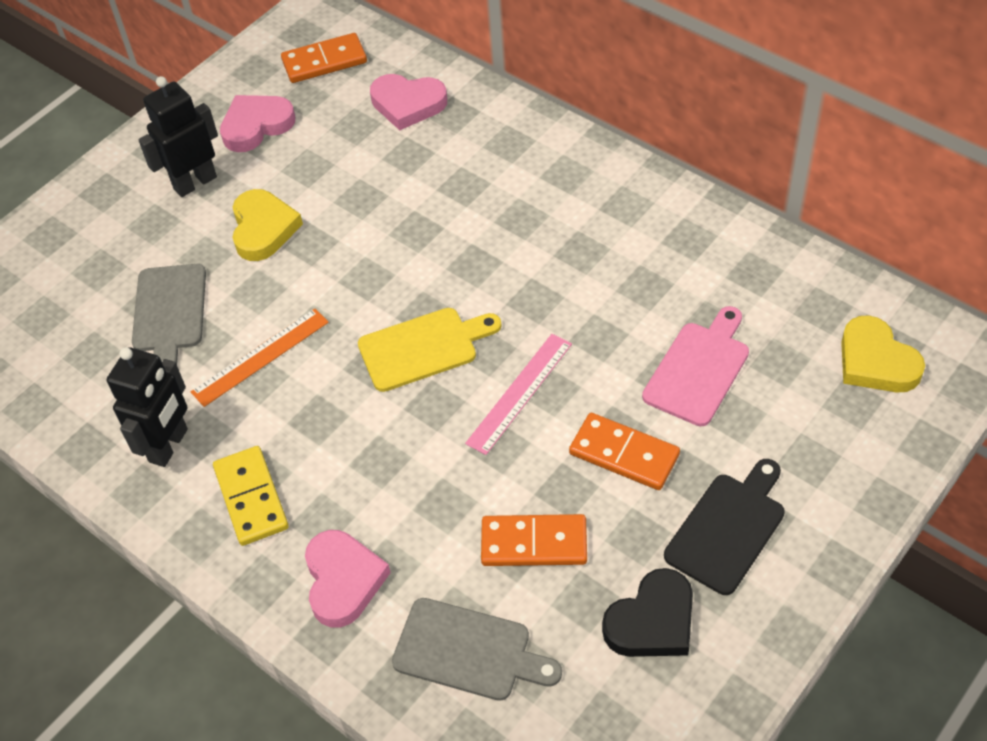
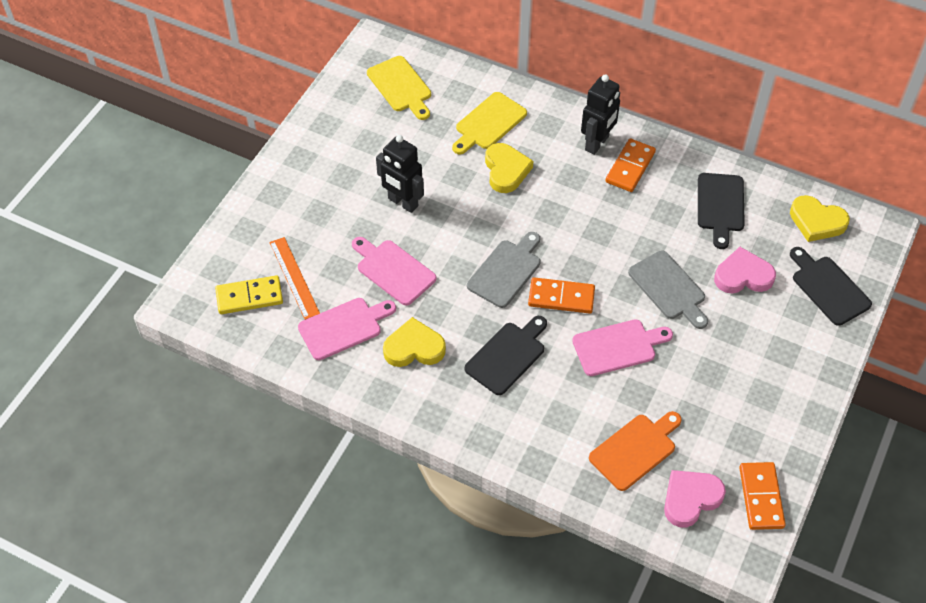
black cutting board: [664,459,785,595] = 1 -> [465,316,547,395] [698,173,745,249] [790,247,872,326] = 3
black heart: [602,568,693,657] = 1 -> none = 0
orange cutting board: none = 0 -> [589,411,682,491] = 1
pink cutting board: [642,306,749,426] = 1 -> [298,298,396,360] [352,237,436,306] [572,319,673,376] = 3
pink heart: [220,95,295,152] [305,530,391,627] [370,74,447,130] = 3 -> [664,470,726,527] [714,247,776,294] = 2
pink ruler: [465,334,572,455] = 1 -> none = 0
yellow cutting board: [358,308,502,392] = 1 -> [367,56,431,120] [452,92,527,154] = 2
yellow heart: [233,189,303,261] [841,315,925,392] = 2 -> [383,317,446,367] [485,143,533,193] [790,195,850,242] = 3

